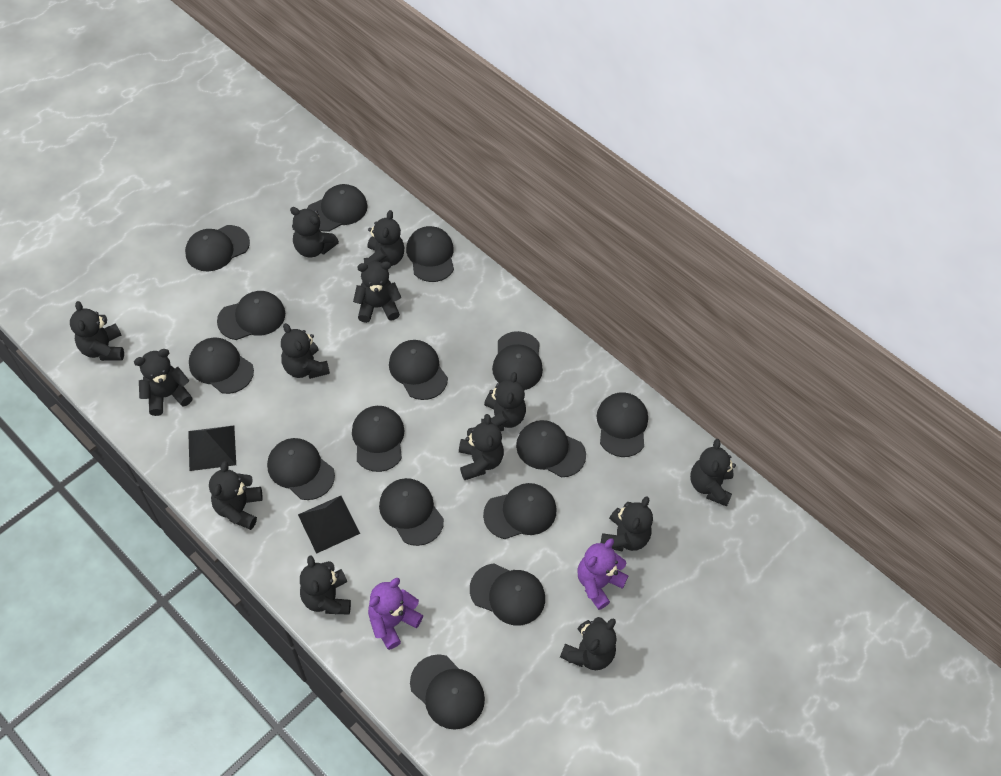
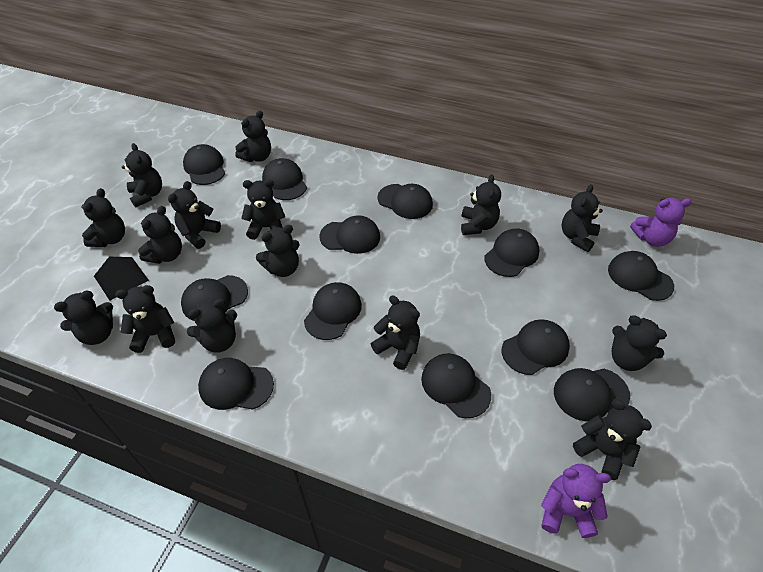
black cap: [185,225,250,271] [189,338,254,394] [217,291,285,340] [267,438,335,500] [308,184,368,232] [352,406,404,472] [379,478,444,546] [389,340,448,400] [406,226,454,282] [410,654,485,730] [470,563,545,626] [483,483,556,539] [492,331,543,390] [516,420,586,477] [597,392,648,457] = 15 -> [181,275,248,321] [183,144,225,185] [198,358,274,410] [262,158,307,200] [304,282,362,340] [319,215,380,254] [377,184,433,219] [421,353,491,418] [484,228,539,277] [502,319,570,375] [554,368,630,422] [608,251,674,301] = 12
black pyramid: [188,426,236,471] [298,496,360,554] = 2 -> [94,257,149,300] = 1
black teddy bear: [70,301,124,361] [134,349,193,416] [209,461,263,530] [281,323,330,379] [290,207,339,257] [300,556,351,615] [353,261,401,323] [364,210,404,266] [459,414,504,480] [481,372,526,431] [560,617,617,670] [601,496,653,551] [690,439,736,507] = 13 -> [54,291,113,345] [82,188,125,247] [115,285,175,353] [122,143,162,208] [138,206,182,264] [168,181,221,249] [187,299,237,353] [235,111,271,162] [241,179,285,240] [256,225,300,277] [371,295,420,370] [461,174,501,235] [561,184,603,252] [573,399,652,480] [611,315,667,371] = 15

